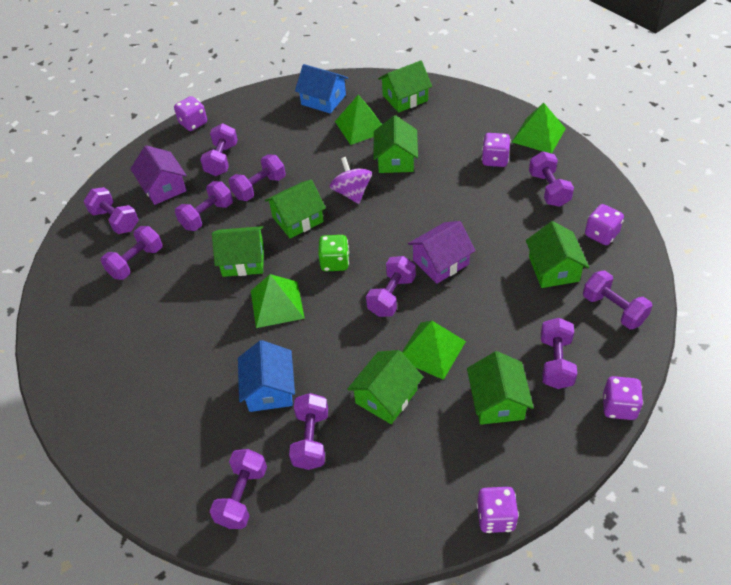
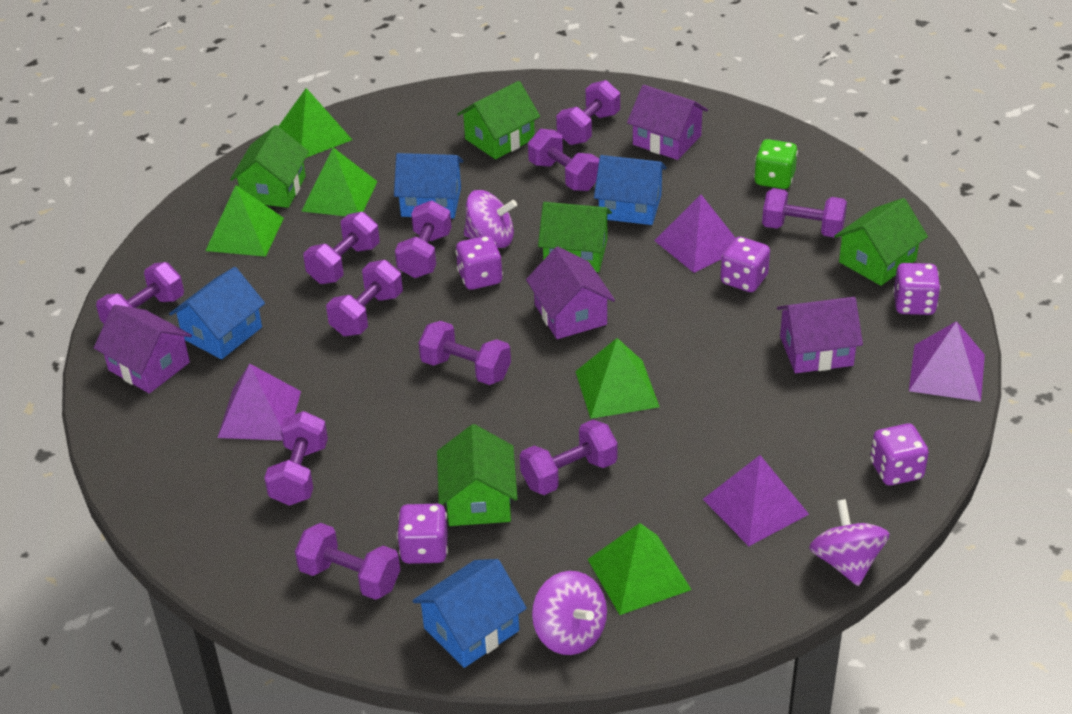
blue house: [238,340,295,412] [295,64,348,113] = 2 -> [169,267,265,359] [394,153,464,218] [412,559,527,668] [594,155,667,225] = 4
green house: [212,226,264,277] [265,180,326,238] [347,350,423,424] [373,115,418,173] [378,60,432,113] [467,351,534,425] [526,221,589,288] = 7 -> [230,125,309,208] [437,424,518,526] [457,81,540,159] [538,202,612,272] [834,198,928,286] = 5
green pyramid: [251,274,305,328] [335,95,382,145] [402,321,466,380] [512,103,566,154] = 4 -> [205,185,284,257] [278,88,352,158] [302,147,378,216] [575,338,659,419] [588,523,692,615] = 5
purple house: [130,145,187,205] [408,221,475,284] = 2 -> [94,305,192,393] [526,247,615,339] [627,85,708,160] [777,297,863,373] = 4
purple pyramid: none = 0 -> [217,364,301,441] [654,195,735,273] [703,455,809,546] [909,321,985,402] = 4
purple spinning top: [329,157,372,204] = 1 -> [464,190,517,248] [532,571,607,655] [809,499,890,586] = 3

